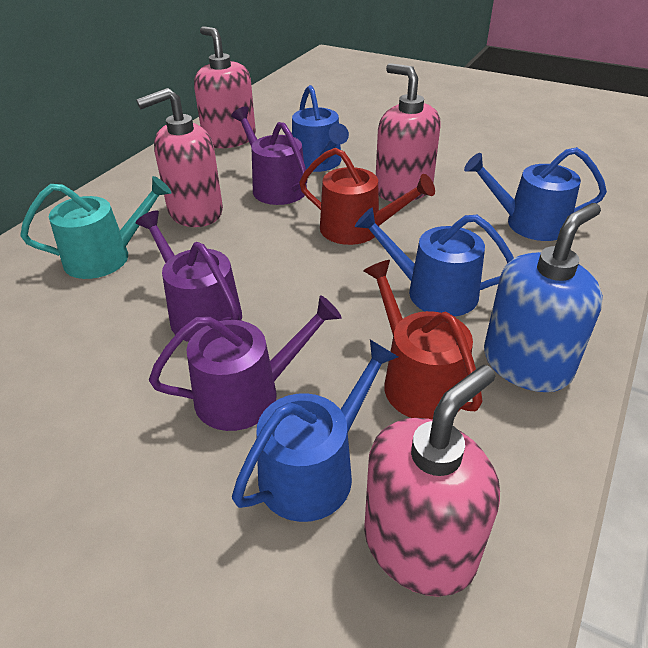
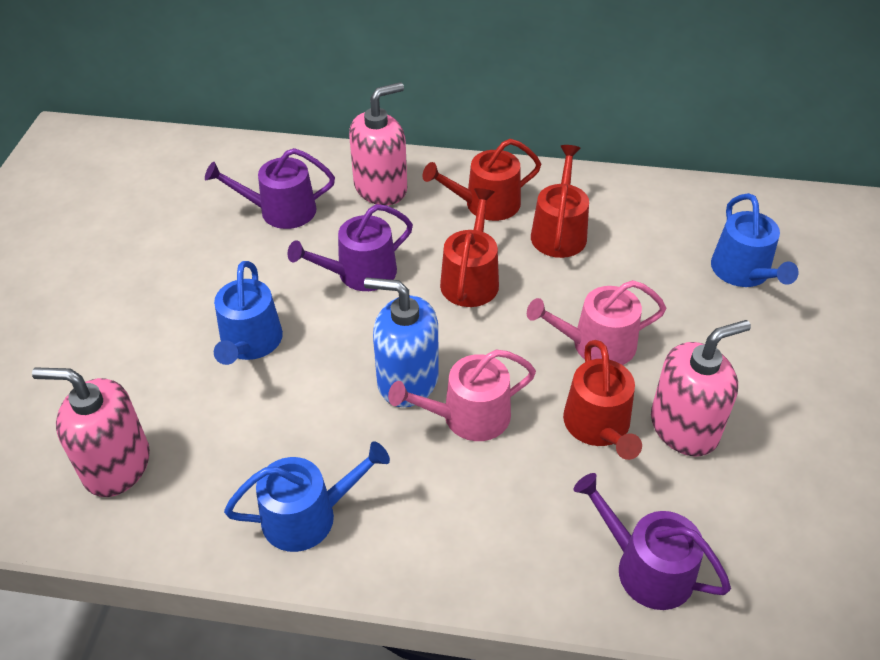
blue watering can: [232,340,398,522] [292,85,349,172] [355,208,514,317] [464,147,607,241] = 4 -> [214,261,283,365] [224,441,390,552] [711,193,799,287] = 3
pink soap dispenser: [136,88,223,227] [194,26,256,148] [364,365,500,597] [376,63,441,202] = 4 -> [32,367,150,497] [349,82,407,205] [651,320,751,456] = 3
pink watering can: none = 0 -> [388,350,536,441] [527,280,666,365] = 2
red watering can: [299,148,435,245] [363,260,483,420] = 2 -> [422,139,541,221] [440,188,499,307] [531,145,589,258] [563,340,642,460] = 4
turquoise watering can: [20,176,172,279] = 1 -> none = 0

